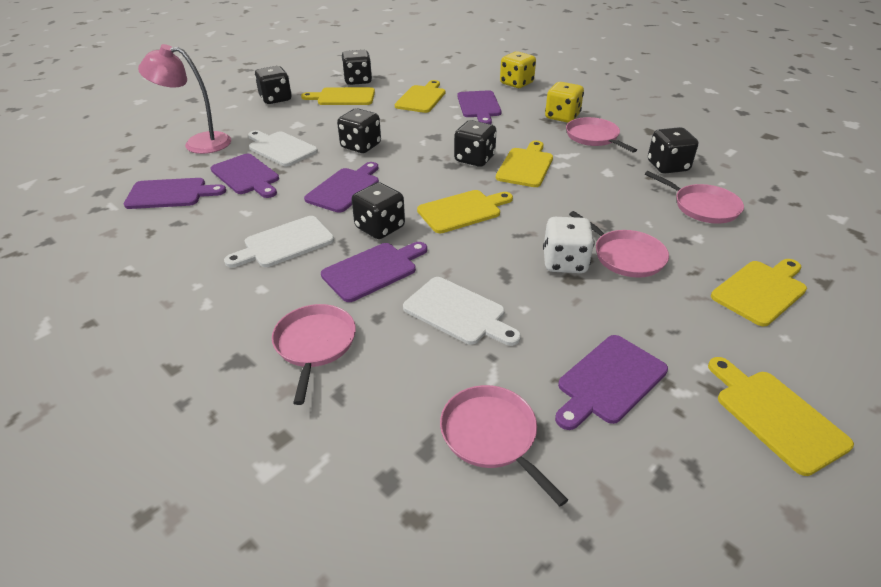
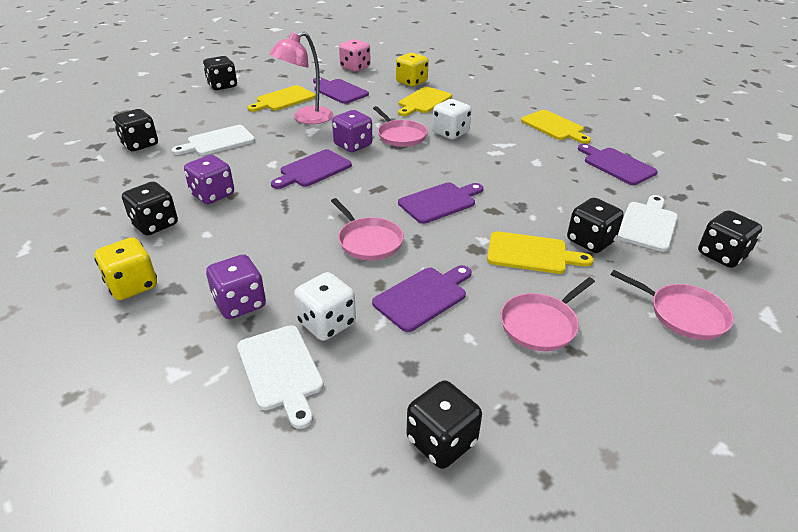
pink dice: none = 0 -> [339,39,371,72] = 1
pink pan: [272,304,356,405] [440,385,568,507] [566,117,637,153] [569,211,669,278] [645,171,744,224] = 5 -> [331,198,404,260] [373,106,428,147] [501,277,595,351] [611,270,734,340] = 4
purple cutting board: [124,178,226,209] [211,154,279,198] [304,162,379,213] [321,242,427,302] [457,90,501,124] [555,335,668,430] = 6 -> [271,149,352,189] [313,77,369,104] [372,265,472,332] [398,182,483,224] [578,144,658,185] = 5
purple dice: none = 0 -> [184,155,234,204] [206,254,266,319] [332,110,372,152] = 3
white dice: [543,217,595,273] = 1 -> [294,272,356,341] [432,99,472,139] = 2
yellow cutting board: [301,87,375,105] [395,80,445,113] [417,190,513,233] [496,141,553,187] [708,357,854,476] [711,259,807,326] = 6 -> [247,85,316,112] [398,87,452,116] [487,231,594,274] [521,110,591,144] = 4

